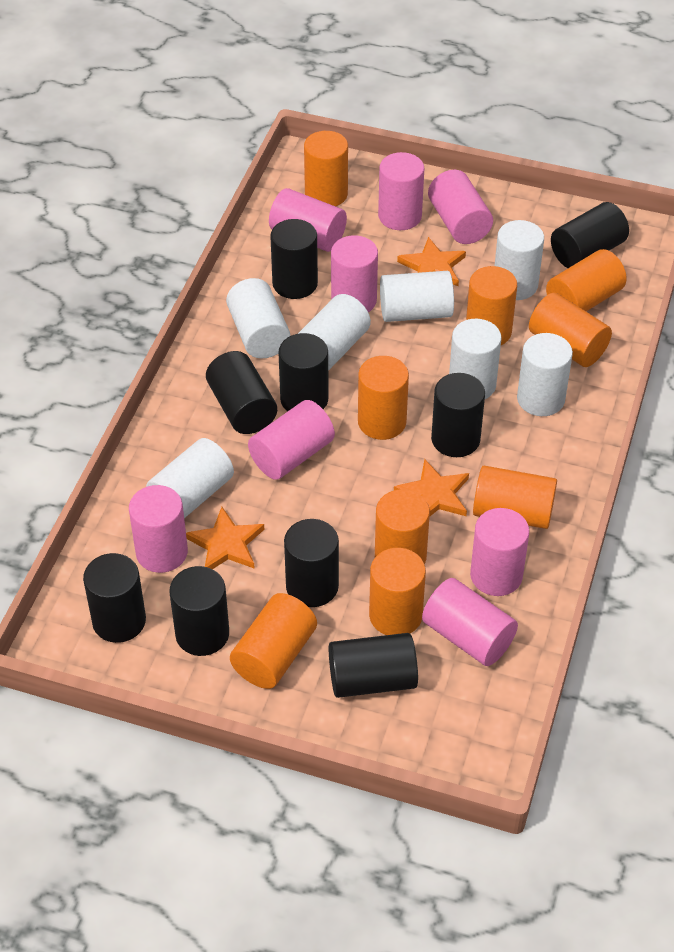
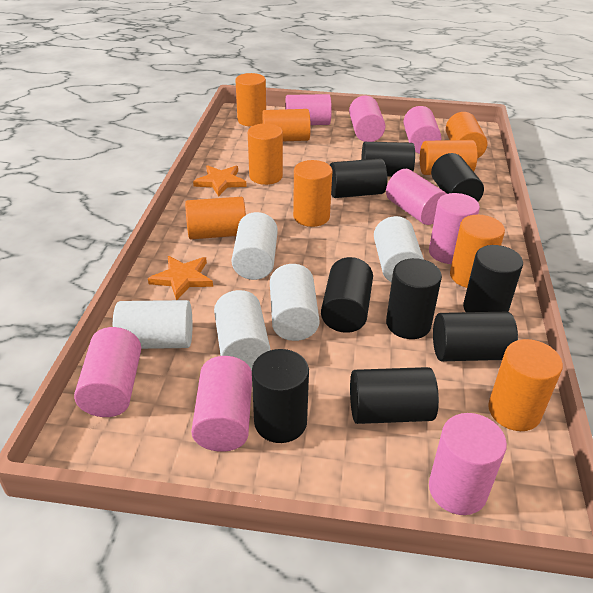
orange star: [186,507,264,569] [394,459,469,516] [397,237,466,286] = 3 -> [148,256,213,300] [193,165,247,197] = 2
white cylinder: [146,438,234,518] [226,278,290,359] [298,294,371,370] [380,271,454,322] [449,319,502,399] [495,220,544,300] [517,333,573,416] = 7 -> [113,300,192,349] [214,290,271,371] [232,212,278,280] [270,264,320,341] [374,216,424,282] = 5

